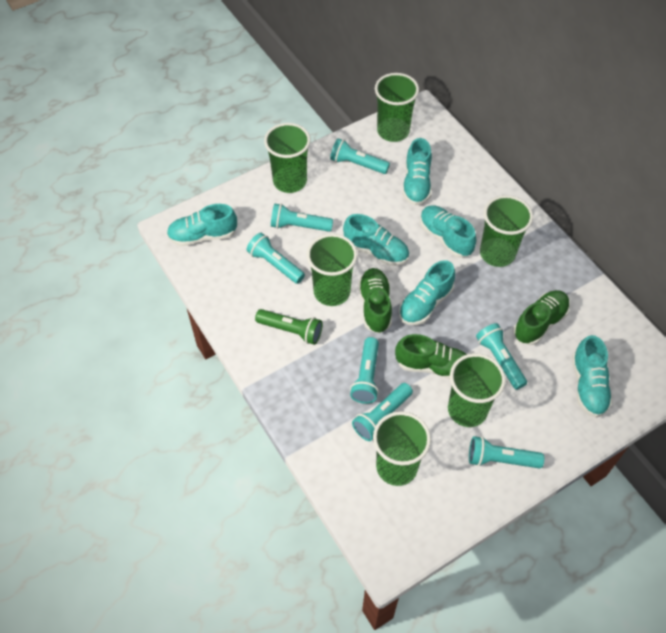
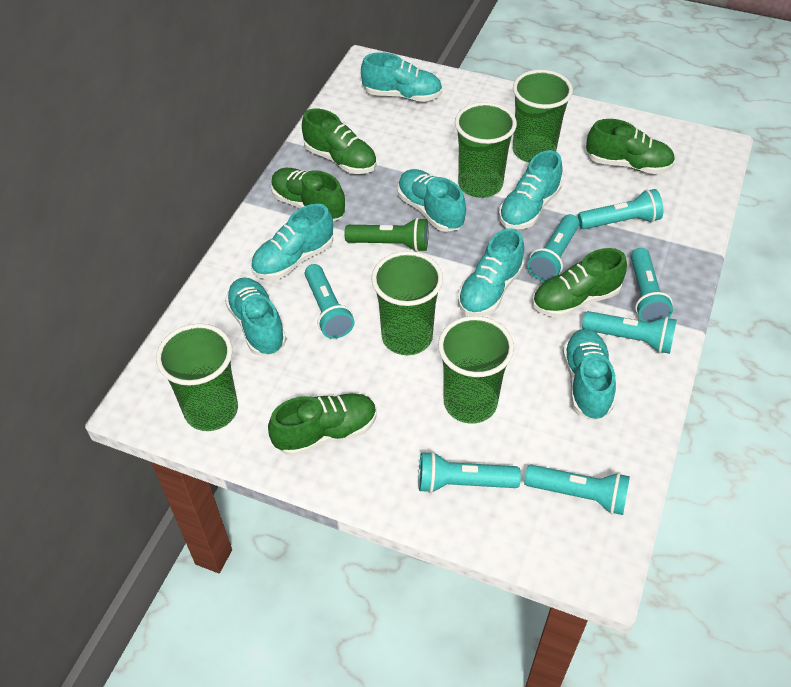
green cup: [264,123,311,193] [307,234,357,306] [373,411,431,486] [375,73,419,142] [448,353,506,427] [480,195,533,267] = 6 -> [156,323,238,431] [371,251,443,355] [438,316,514,424] [455,102,517,198] [513,69,573,163] = 5
green shoe: [358,268,392,333] [395,334,467,379] [514,290,570,345] = 3 -> [268,393,377,456] [271,168,345,221] [302,109,376,174] [532,248,627,318] [586,119,675,174] = 5
turquoise shoe: [167,204,237,246] [343,214,409,266] [399,260,455,325] [402,138,432,205] [420,206,476,258] [572,335,613,417] = 6 -> [225,277,286,356] [251,204,333,280] [361,52,442,102] [398,169,466,232] [458,228,524,316] [499,150,563,229] [563,329,616,420] = 7

